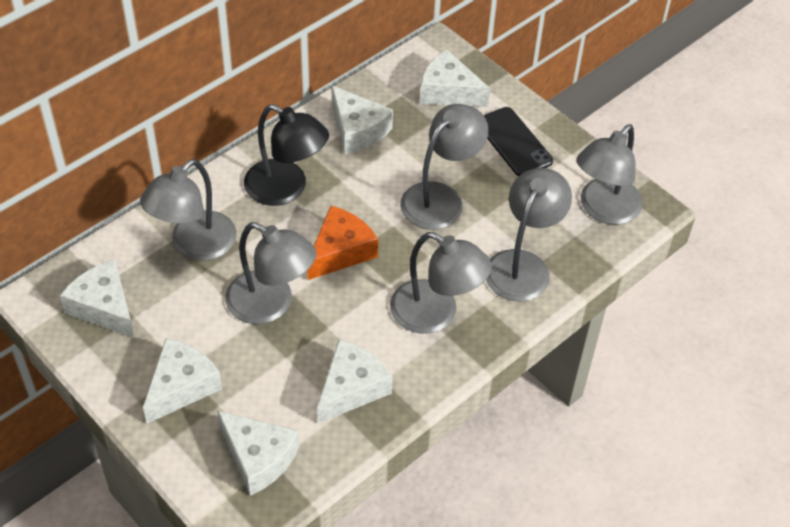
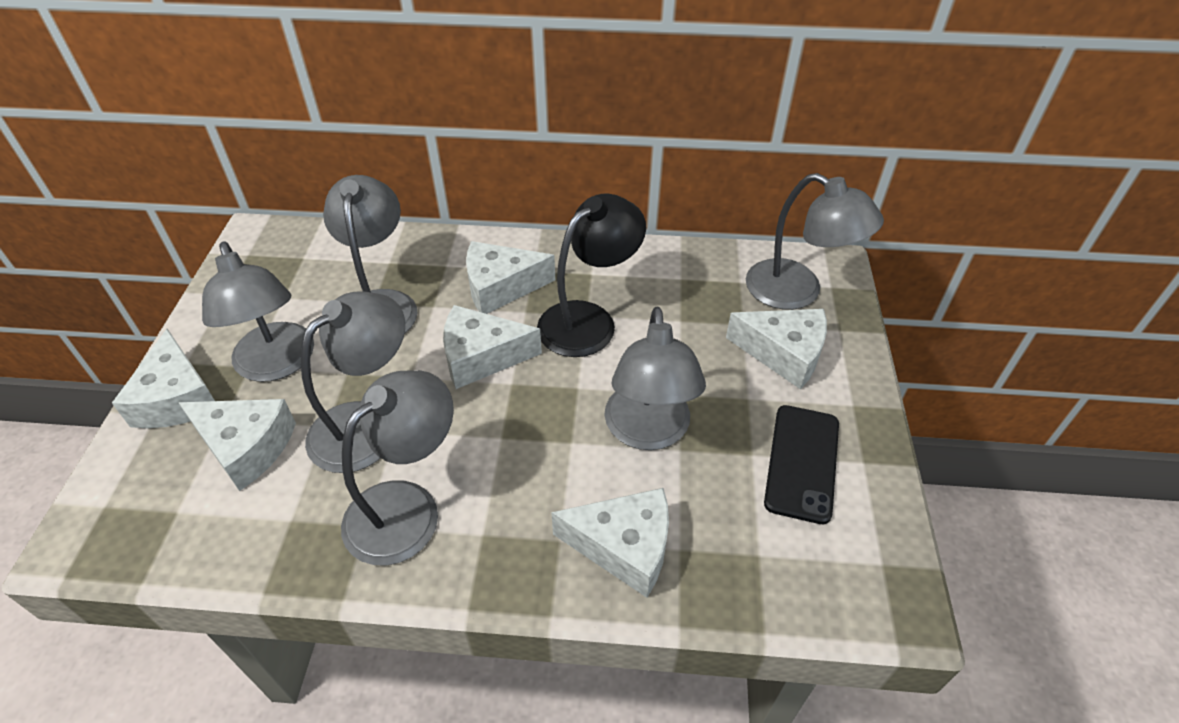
orange cheese: [307,206,378,280] = 1 -> none = 0

